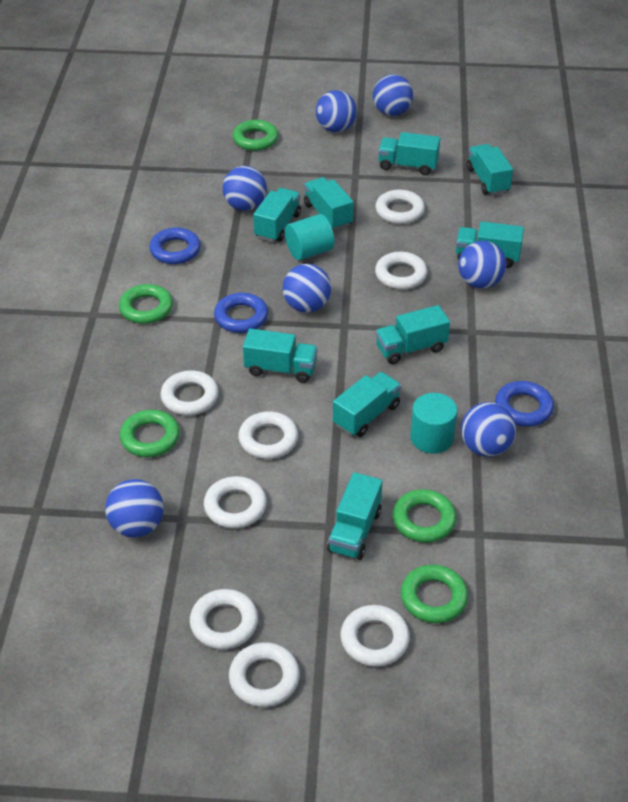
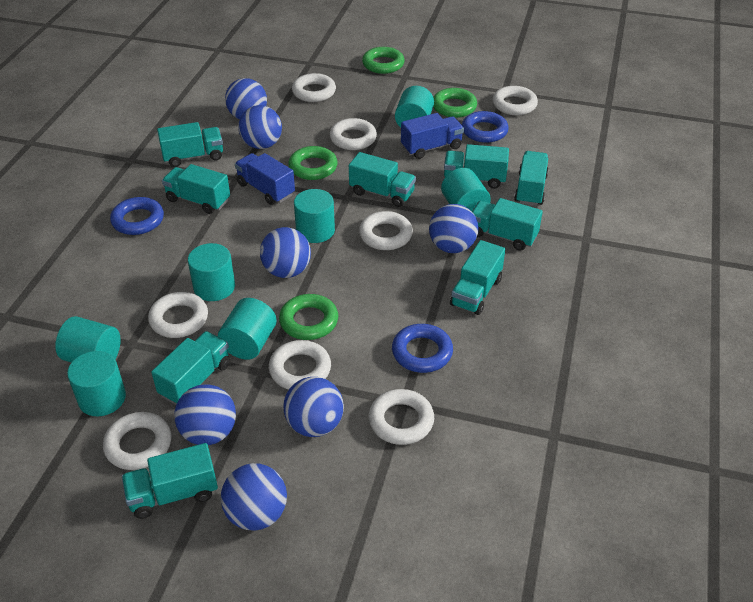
blue truck: none = 0 -> [235,153,295,205] [401,113,464,159] = 2
green ring: [119,284,173,324] [120,410,180,457] [232,120,278,151] [392,489,456,543] [401,564,468,623] = 5 -> [279,294,338,340] [288,146,338,180] [362,47,405,74] [433,88,477,118] = 4
turquoise cylinder: [285,214,334,260] [410,393,457,454] = 2 -> [55,316,121,363] [67,351,126,416] [188,243,235,301] [218,298,277,360] [294,189,335,243] [395,86,434,128] [441,168,491,211] = 7

